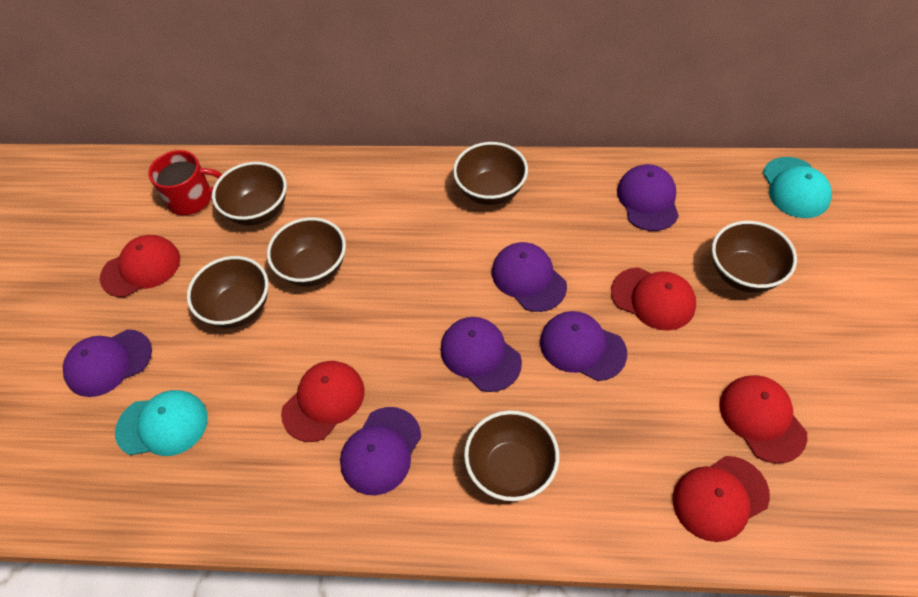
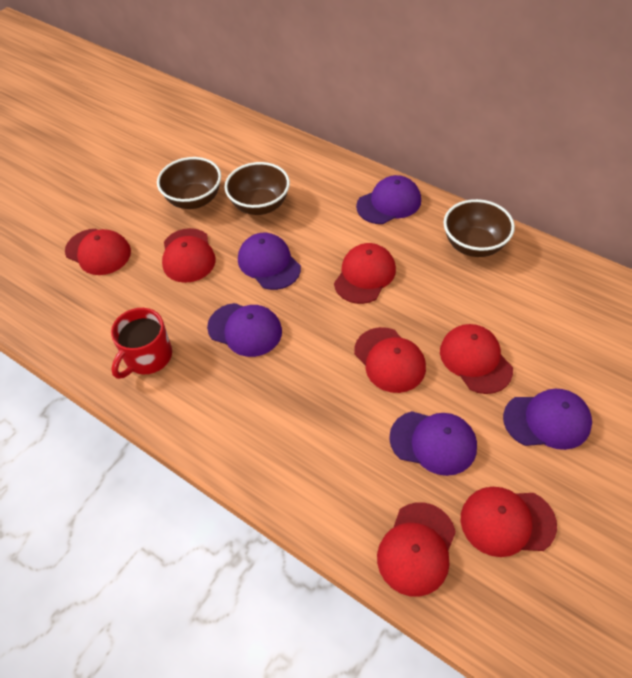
brown bowl: [187,256,268,328] [212,162,287,225] [267,217,346,287] [453,142,528,205] [464,410,559,501] [712,221,797,293] = 6 -> [157,157,221,209] [224,162,290,215] [443,199,515,257] = 3
purple cap: [63,329,152,397] [340,407,421,495] [440,317,522,392] [492,242,567,312] [540,311,627,381] [617,164,679,231] = 6 -> [207,303,282,357] [238,233,301,290] [356,175,421,224] [389,411,477,476] [503,389,592,450] = 5
red cap: [100,235,180,297] [281,361,365,442] [611,267,696,331] [673,456,770,542] [720,375,807,464] = 5 -> [65,229,131,275] [162,228,216,283] [334,243,396,304] [354,327,426,393] [377,502,456,597] [440,324,513,394] [461,487,557,557] = 7
turquoise cap: [115,390,208,456] [763,157,832,218] = 2 -> none = 0

